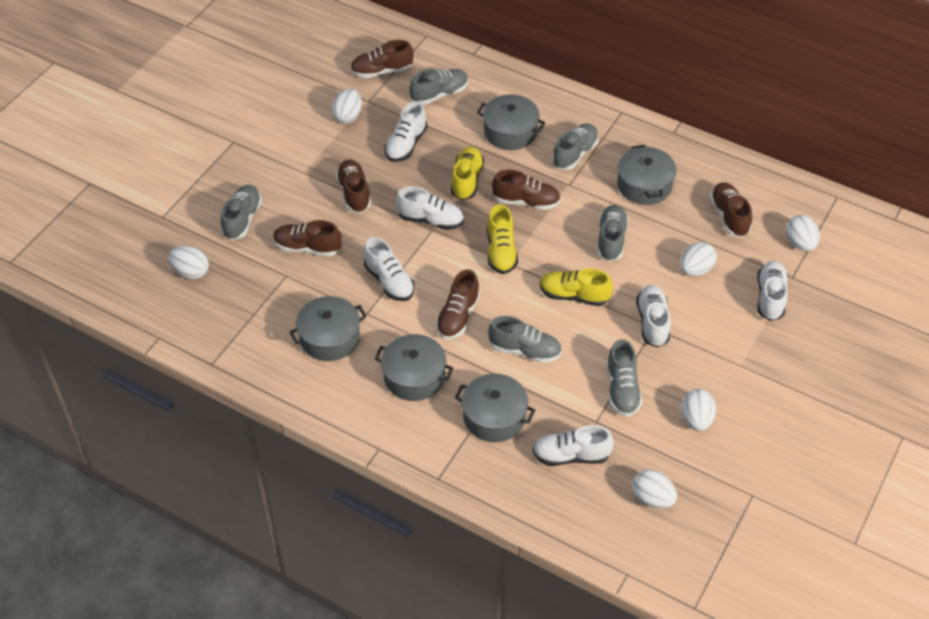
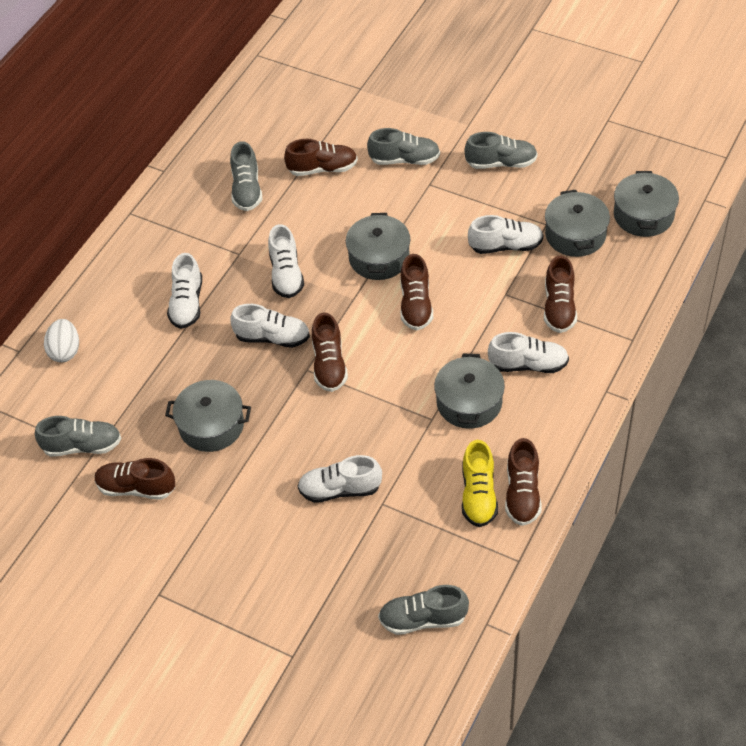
grey shoe: [221,185,262,240] [409,69,468,105] [488,316,562,363] [552,123,599,170] [597,205,629,262] [606,339,642,417] = 6 -> [35,416,122,457] [230,141,262,211] [367,128,440,165] [378,585,469,635] [465,132,538,169] = 5
white egg: [168,246,209,279] [331,89,362,124] [632,469,677,509] [680,242,717,276] [681,389,716,431] [786,215,820,251] = 6 -> [44,319,79,362] = 1
yellow shoe: [451,147,484,200] [487,204,518,274] [540,268,613,306] = 3 -> [462,440,498,527] = 1

